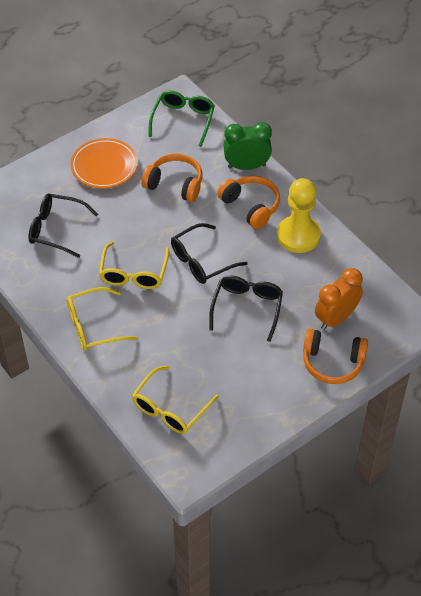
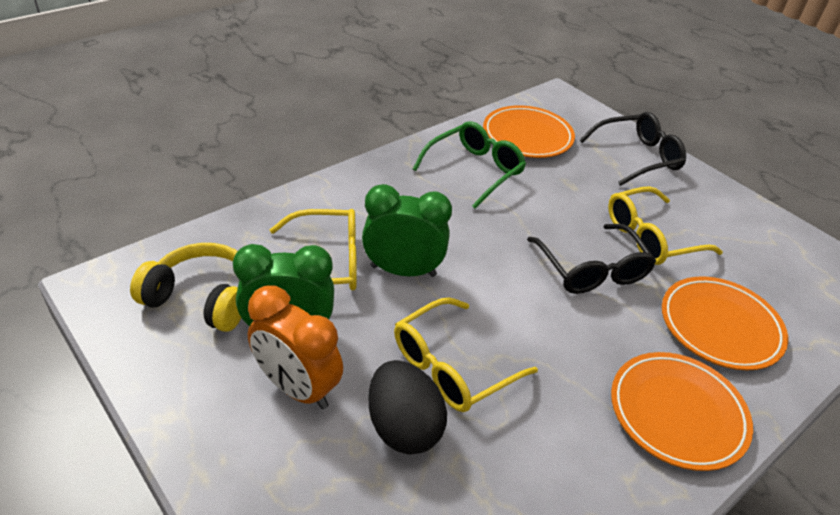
black egg: none = 0 -> [368,360,447,455] = 1
black glasses: [28,194,98,258] [171,223,248,284] [209,276,283,342] = 3 -> [527,224,656,294] [580,112,686,186] = 2
green clock: [223,122,272,170] = 1 -> [233,244,334,326] [362,184,452,277] = 2
orange headphones: [142,154,202,202] [217,175,280,229] [303,329,368,384] = 3 -> none = 0
orange plate: [71,138,138,188] = 1 -> [483,105,575,158] [611,352,753,471] [662,276,788,370] = 3
yellow headphones: none = 0 -> [130,243,241,332] = 1
yellow pawn: [277,178,321,253] = 1 -> none = 0

